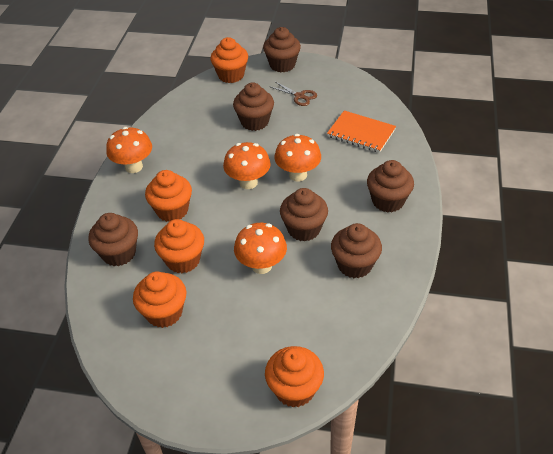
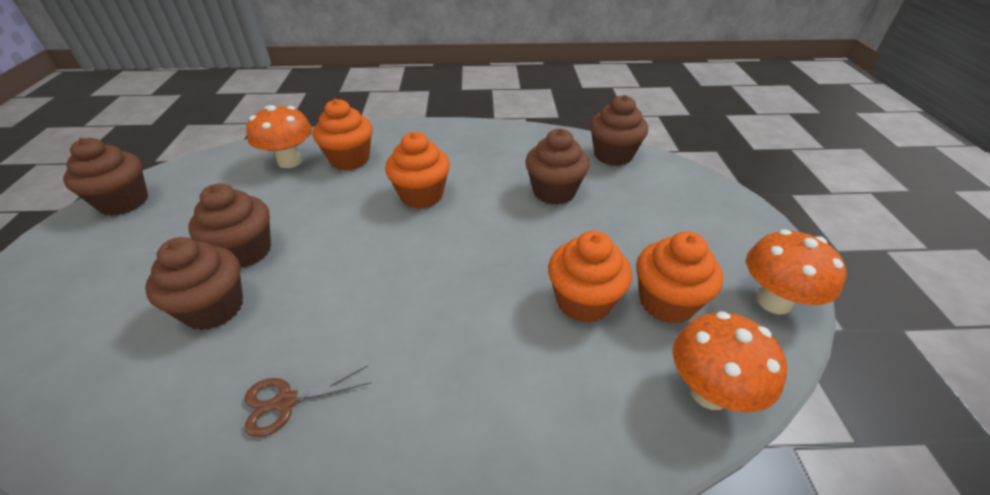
brown cupcake: [88,213,138,266] [233,82,274,131] [263,27,301,72] [280,188,328,241] [331,223,382,278] [367,160,414,213] = 6 -> [63,138,148,216] [145,237,243,330] [188,183,271,268] [525,128,589,205] [590,95,648,166] = 5
orange cupcake: [133,271,186,328] [145,170,192,222] [154,219,204,273] [210,37,248,83] [265,346,324,408] = 5 -> [313,99,372,170] [385,132,450,209] [548,231,632,323] [636,231,723,324] = 4
orange mushroom: [106,127,152,173] [223,142,271,189] [234,223,287,274] [274,134,321,182] = 4 -> [246,105,312,168] [673,311,787,412] [746,230,846,314] = 3
orange notebook: [327,110,396,153] = 1 -> none = 0

